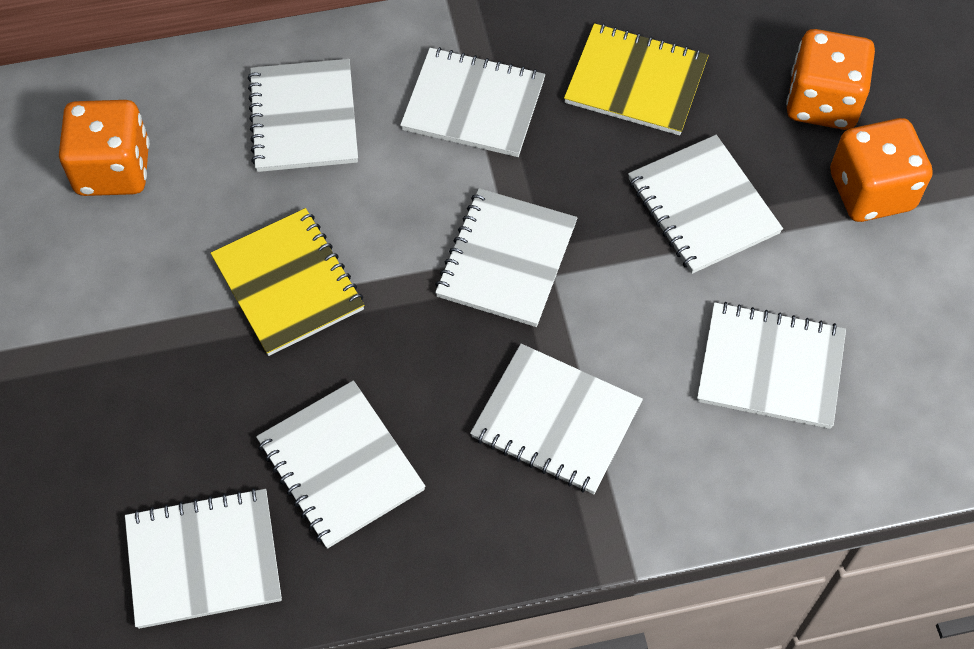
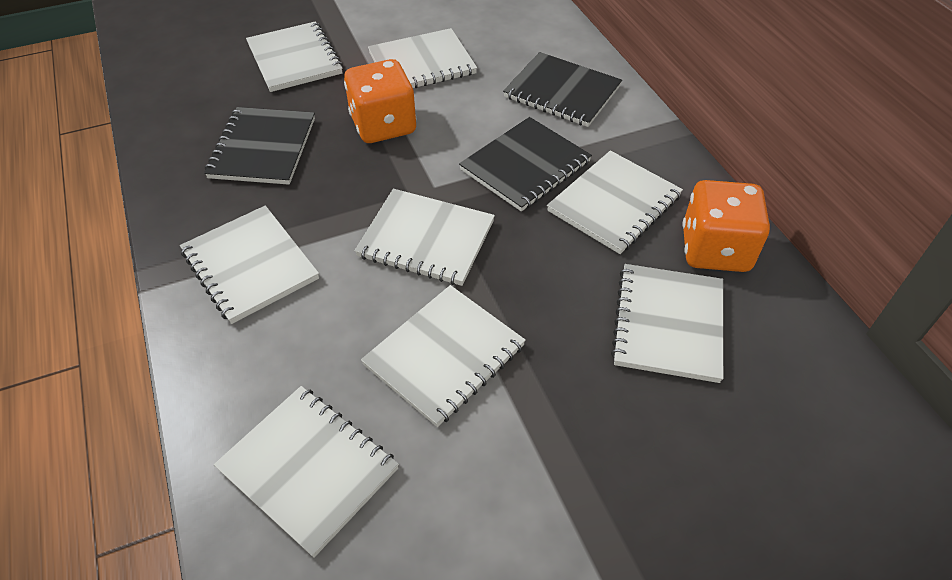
black notebook: none = 0 -> [204,107,315,185] [459,117,592,212] [503,52,622,127] = 3
orange dice: [59,100,150,196] [786,29,875,130] [830,118,933,222] = 3 -> [344,59,416,143] [682,180,770,272] = 2
yellow notebook: [211,208,365,356] [564,23,709,135] = 2 -> none = 0

